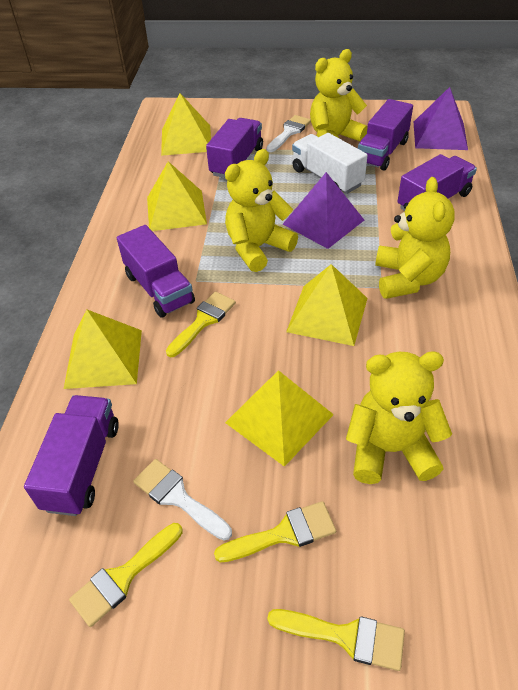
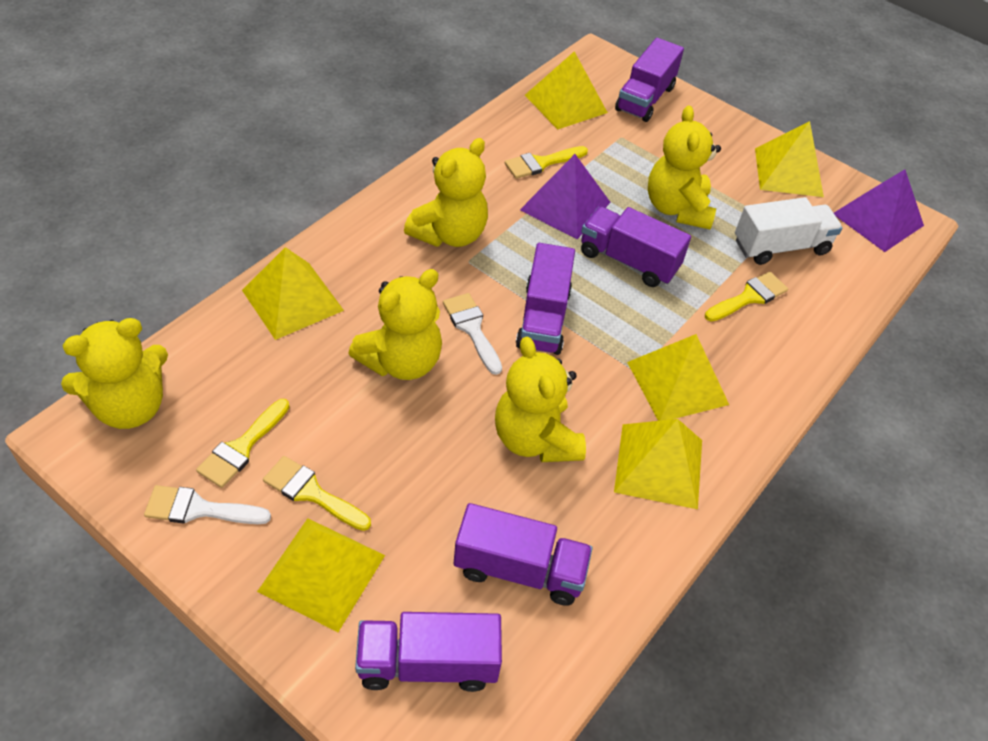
yellow pyramid: [64,310,142,389] [147,161,207,231] [161,93,211,156] [225,370,334,467] [286,264,368,346] = 5 -> [242,247,344,340] [257,518,385,632] [525,51,608,130] [614,419,702,509] [627,334,729,421] [755,121,824,197] = 6
yellow teddy bear: [225,149,298,272] [310,49,368,141] [346,351,452,484] [375,177,455,299] = 4 -> [61,318,168,429] [348,269,442,380] [404,138,488,247] [495,336,586,462] [648,105,721,230] = 5

